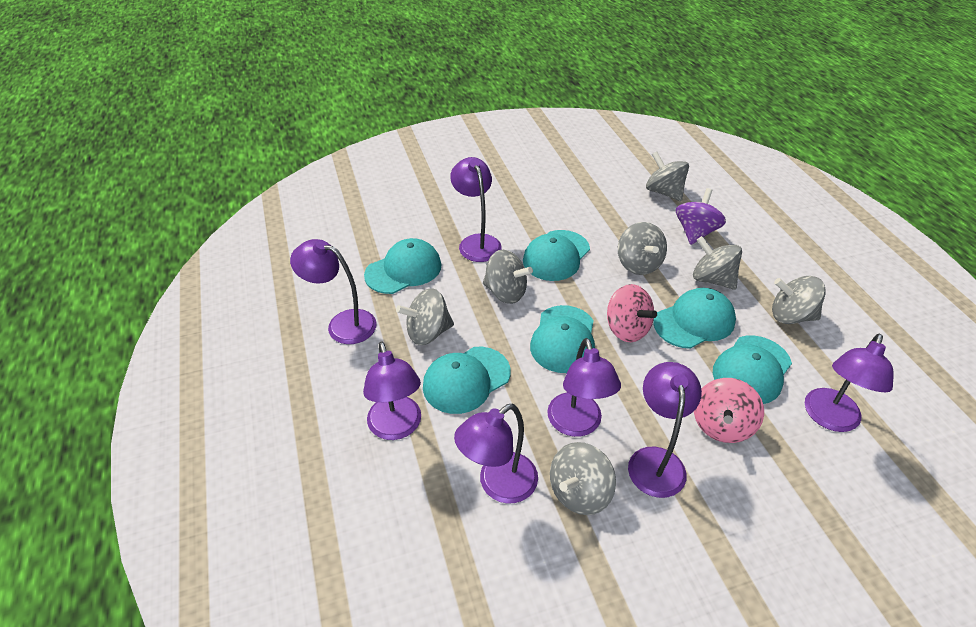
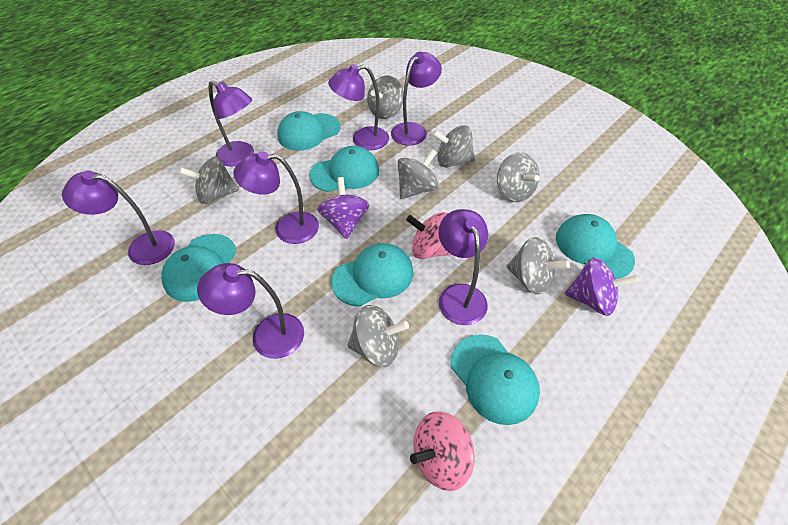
purple spinning top: [676,188,726,245] = 1 -> [317,177,369,239] [565,257,639,316] = 2

